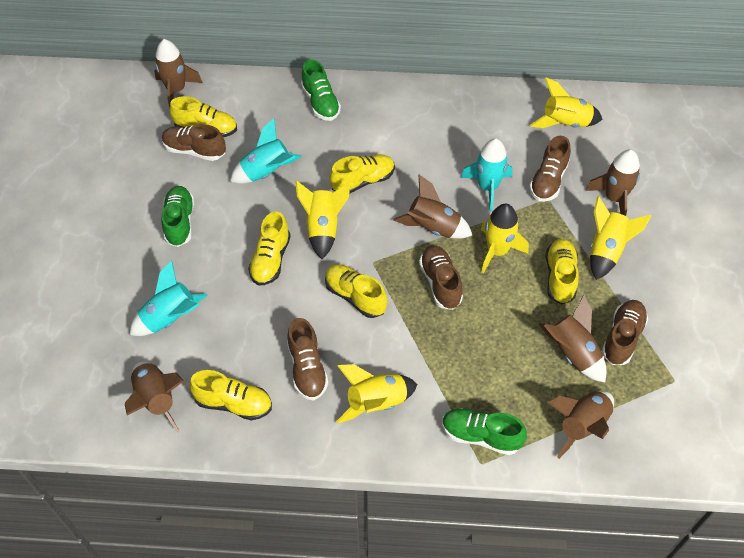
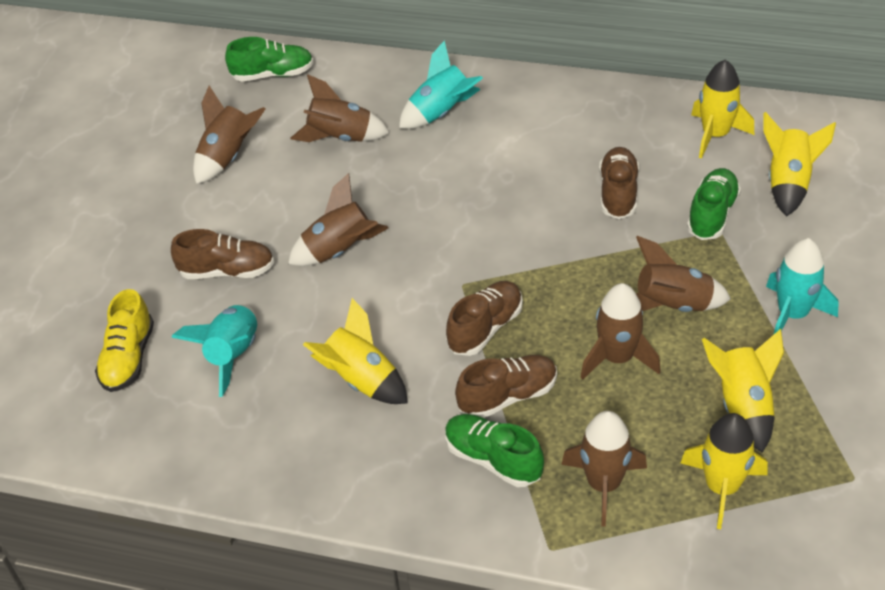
brown shoe: [162,124,226,161] [287,318,328,401] [419,245,463,310] [529,136,571,202] [602,300,648,365] = 5 -> [171,229,274,279] [446,281,523,356] [455,355,557,418] [599,147,639,219] = 4
yellow shoe: [169,96,237,137] [189,370,272,421] [248,212,291,286] [325,264,387,318] [329,155,395,194] [545,239,579,304] = 6 -> [95,289,154,392] = 1

